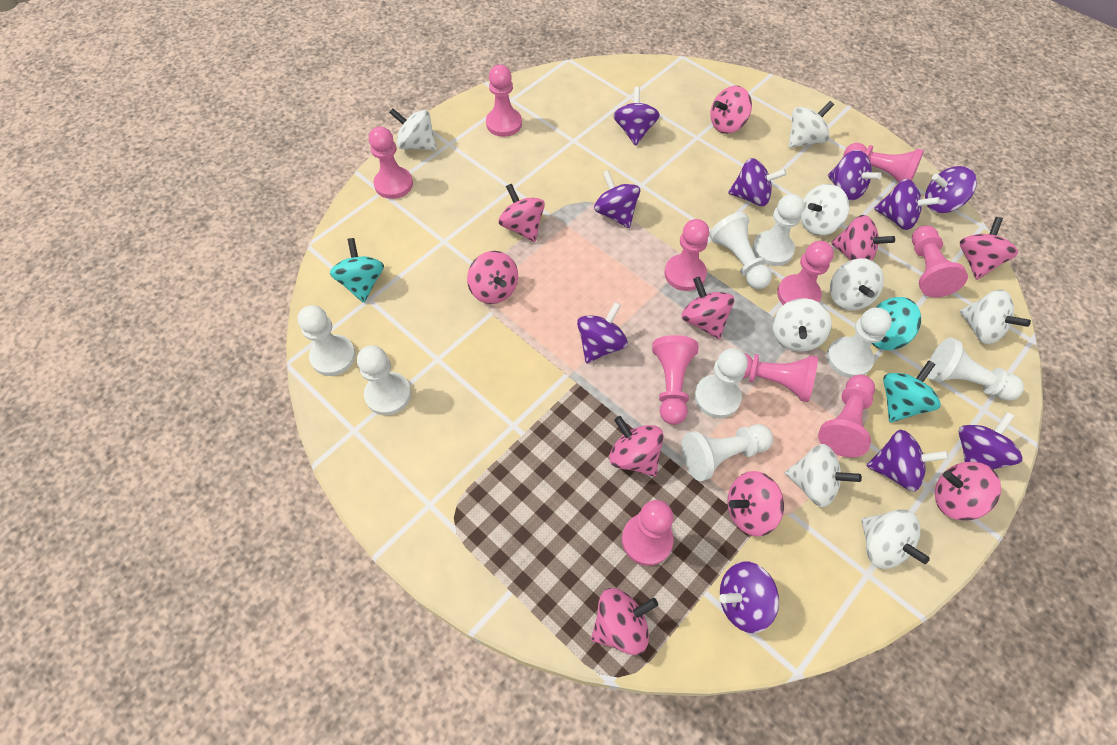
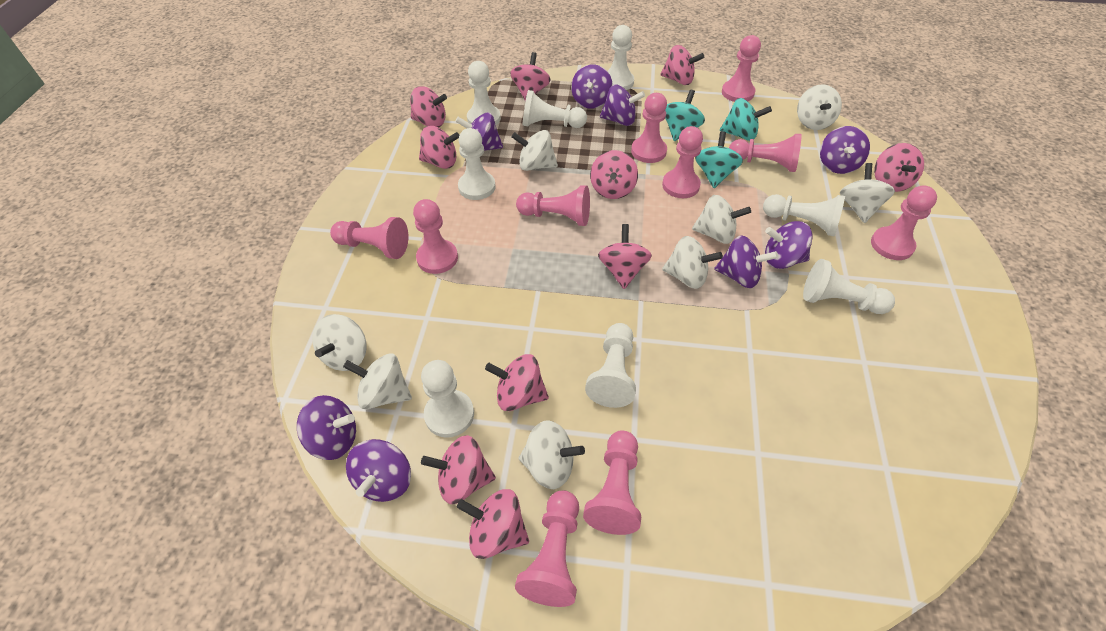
purple spinning top: [577,302,628,363] [594,170,640,228] [613,87,660,146] [719,561,779,633] [728,158,786,206] [828,150,881,201] [867,430,949,491] [874,179,940,230] [925,166,977,213] [959,412,1023,470] = 10 -> [297,395,356,460] [346,439,411,502] [455,112,503,151] [571,64,613,109] [600,85,645,126] [714,236,778,288] [765,221,813,269] [820,126,870,174] = 8

